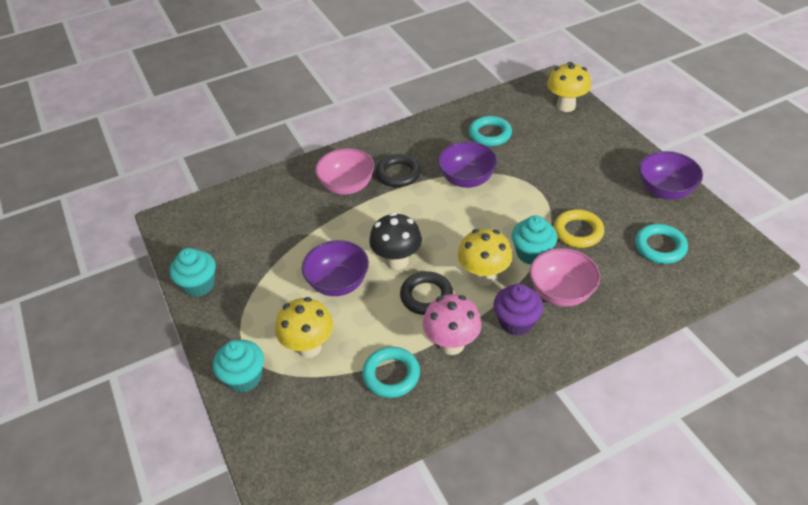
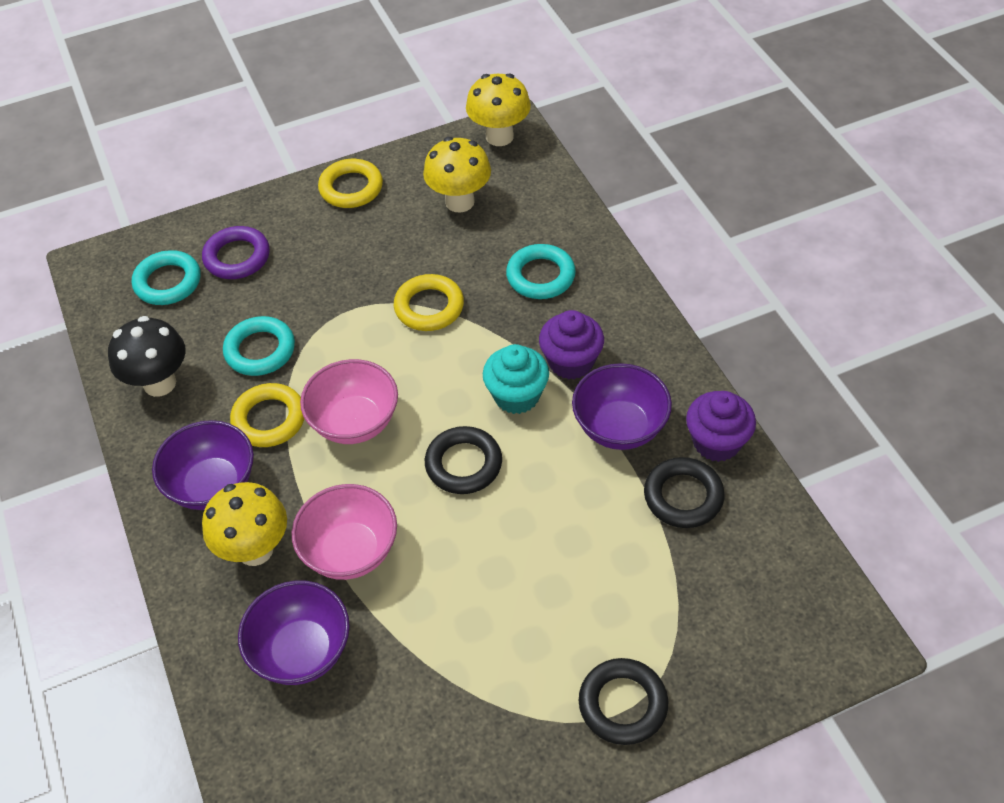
black ring: [376,154,421,187] [400,271,453,315] = 2 -> [425,426,502,494] [579,658,668,745] [644,457,725,528] = 3
pink mushroom: [423,294,482,355] = 1 -> none = 0
purple cupcake: [493,284,543,336] = 1 -> [539,310,604,380] [686,391,756,462] = 2
purple ring: none = 0 -> [202,226,270,279] = 1
turquoise cupcake: [170,248,216,297] [213,340,264,393] [511,215,557,265] = 3 -> [483,344,549,414] = 1
yellow ring: [554,209,604,248] = 1 -> [230,383,304,447] [318,159,383,208] [394,274,464,331] = 3

